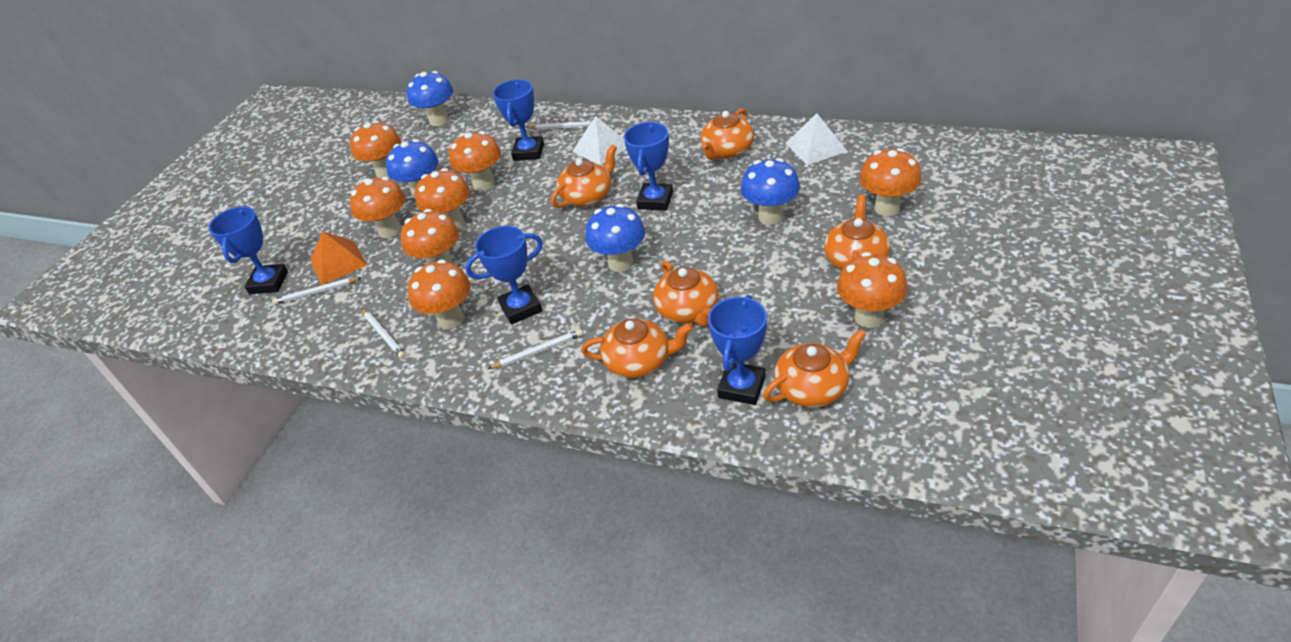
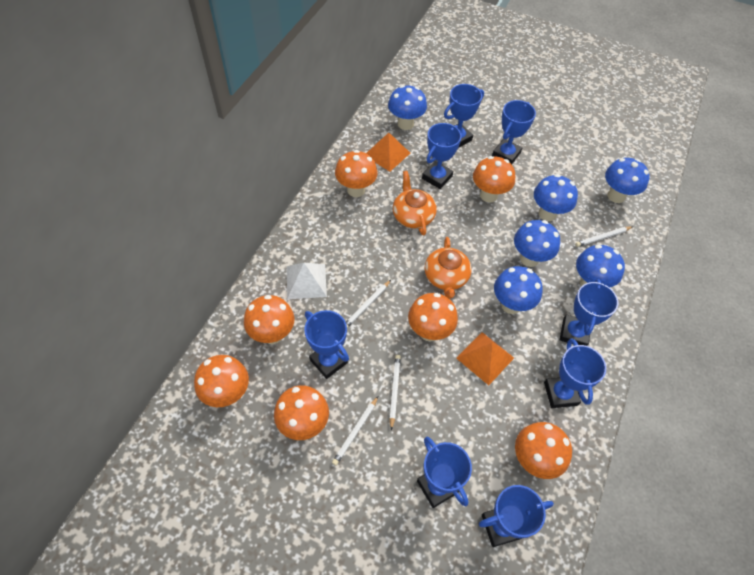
blue mushroom: [386,139,438,199] [407,71,453,126] [585,204,645,272] [741,158,800,225] = 4 -> [388,85,427,130] [494,266,543,314] [514,220,560,267] [534,174,578,221] [576,245,625,287] [605,158,650,203] = 6
blue trophy: [209,206,288,294] [465,226,543,325] [493,79,544,161] [624,122,673,210] [708,295,767,405] = 5 -> [304,310,349,379] [417,437,472,508] [422,123,462,189] [444,84,484,148] [479,485,554,547] [492,100,536,164] [544,339,606,408] [560,279,618,346] = 8
orange mushroom: [350,120,401,178] [350,177,405,238] [401,209,459,264] [408,259,471,329] [415,168,470,229] [449,131,501,191] [837,252,907,328] [859,148,921,216] = 8 -> [194,355,249,407] [244,295,294,344] [274,385,329,440] [335,150,378,197] [408,293,458,342] [473,156,515,202] [515,422,572,479] = 7
orange pyramid: [310,231,367,285] = 1 -> [366,133,410,172] [456,332,514,385] = 2
orange teapot: [551,145,617,208] [581,319,693,378] [653,261,719,327] [700,108,754,160] [763,329,866,408] [824,195,890,270] = 6 -> [393,171,437,235] [425,237,472,299] = 2
white pyramid: [573,116,626,165] [786,113,848,165] = 2 -> [287,263,327,299] = 1

